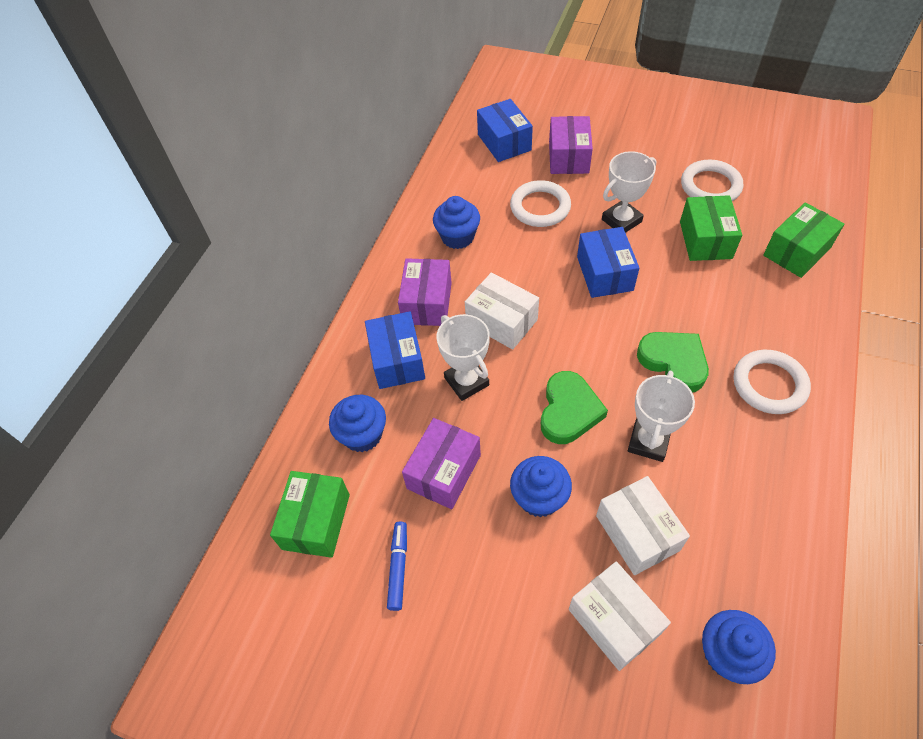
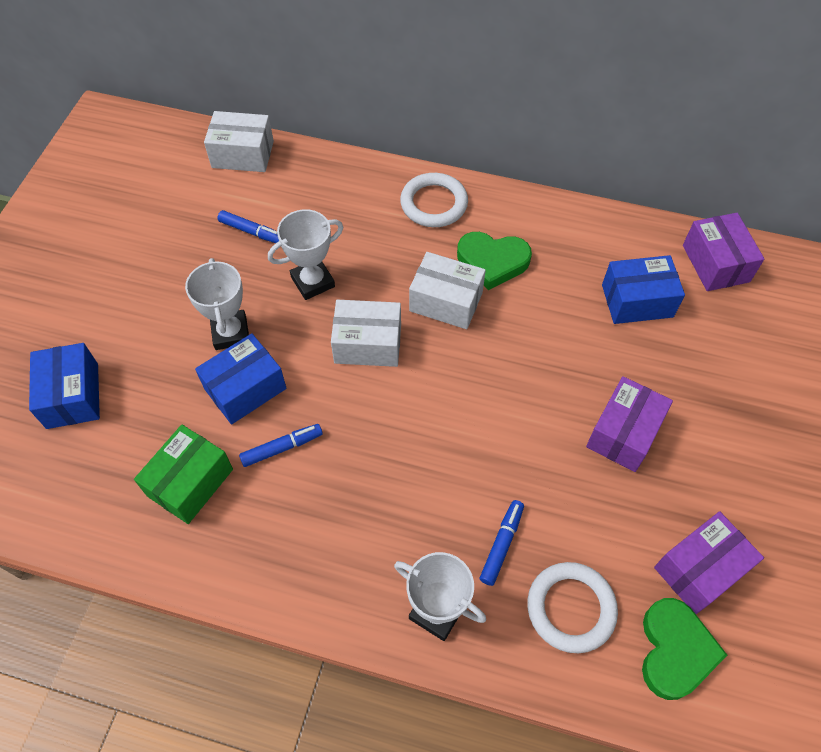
blue cupcake: [329,395,386,452] [433,196,480,249] [510,456,572,517] [702,610,776,684] = 4 -> none = 0
blue marker: [387,522,407,611] = 1 -> [218,210,279,243] [239,424,323,467] [480,500,524,586] = 3
green box: [270,471,350,558] [680,195,742,261] [763,202,844,278] = 3 -> [134,425,233,524] = 1
white ring: [510,180,571,227] [681,160,743,201] [734,350,811,414] = 3 -> [400,173,468,227] [527,562,618,653] = 2

